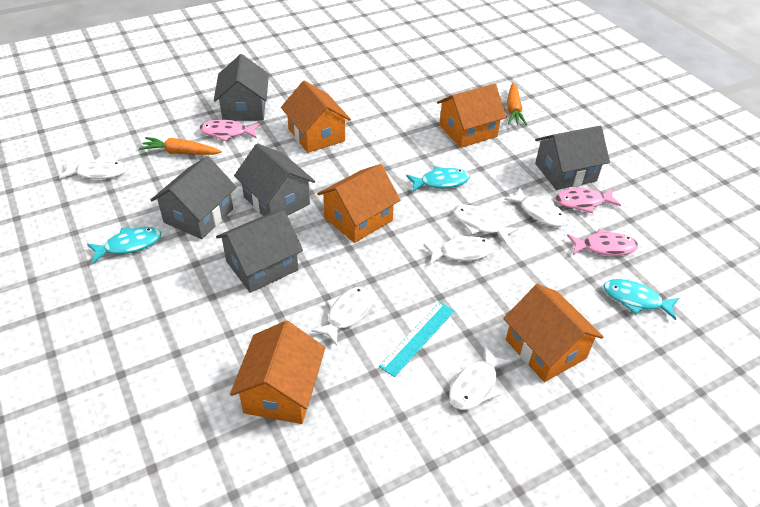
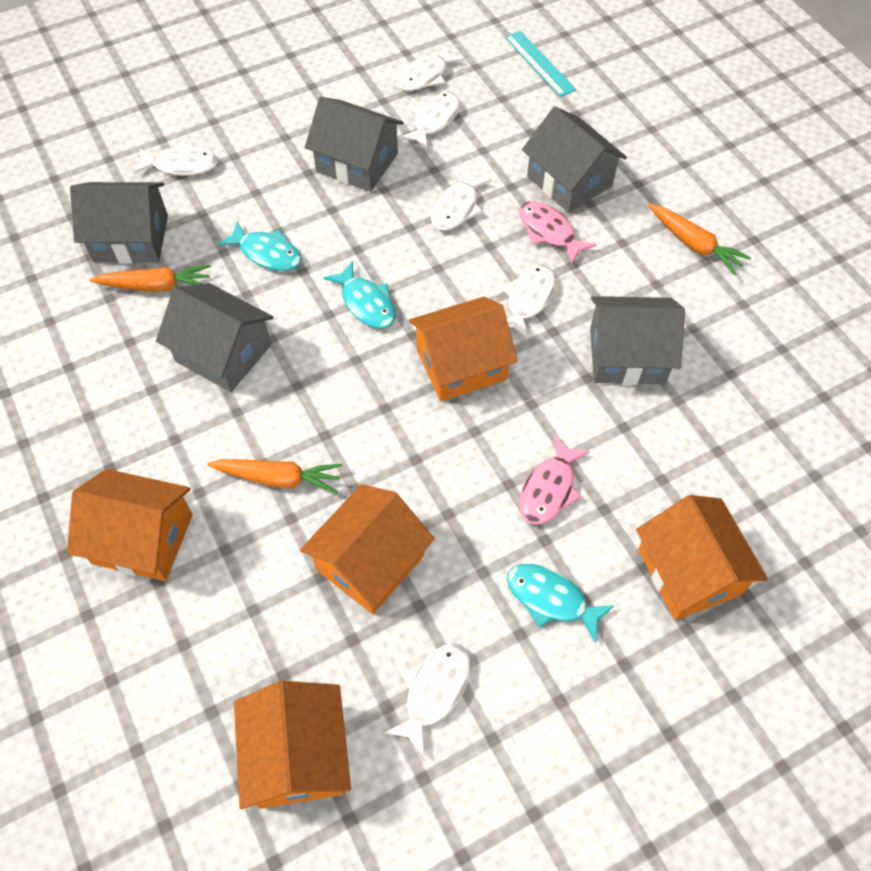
orange carrot: [139,137,222,155] [507,82,527,125] = 2 -> [90,265,211,292] [207,459,342,494] [648,204,751,275] = 3
pink fish: [199,120,260,141] [555,188,621,213] [567,229,638,256] = 3 -> [519,202,596,264] [519,435,590,525] = 2

